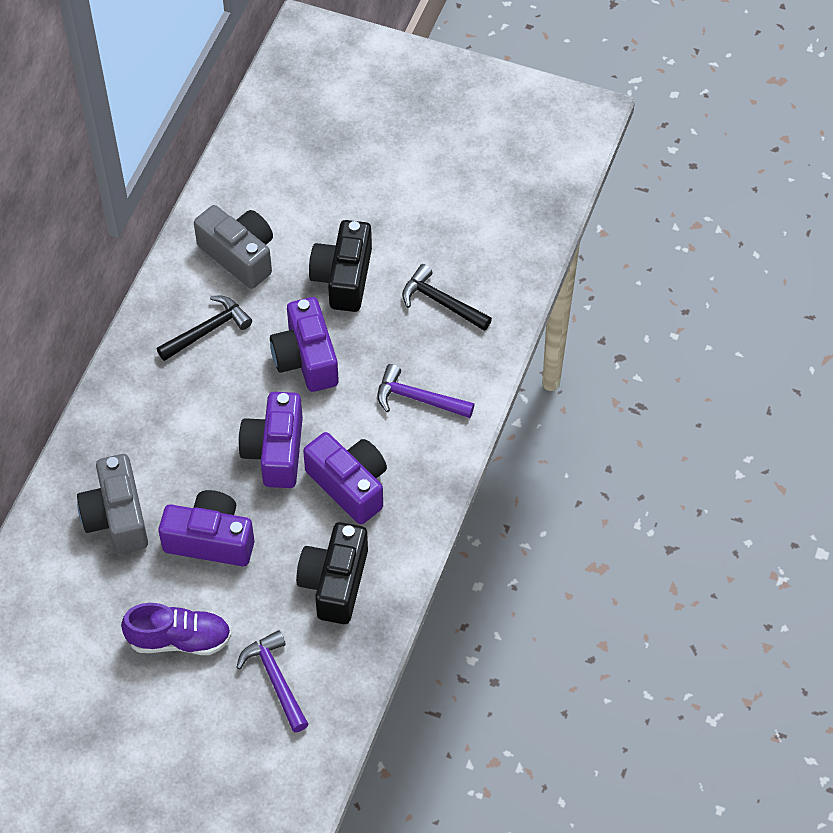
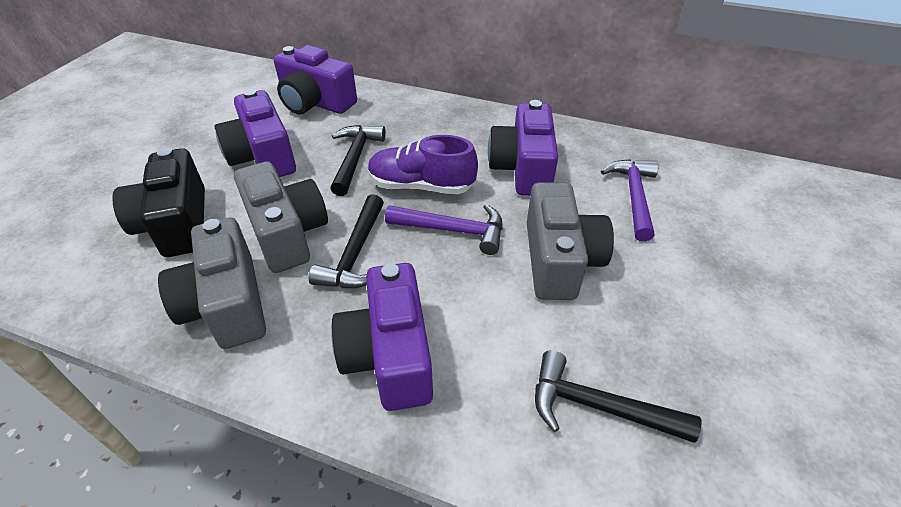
black camera: [296,522,368,624] [309,220,372,312] = 2 -> [112,147,205,257] = 1
black hammer: [157,296,252,361] [402,264,492,331] = 2 -> [309,194,384,288] [330,125,386,196] [535,350,701,443] = 3
grey camera: [77,454,148,554] [194,205,273,289] = 2 -> [158,217,266,349] [234,162,328,273] [527,182,614,300] = 3

